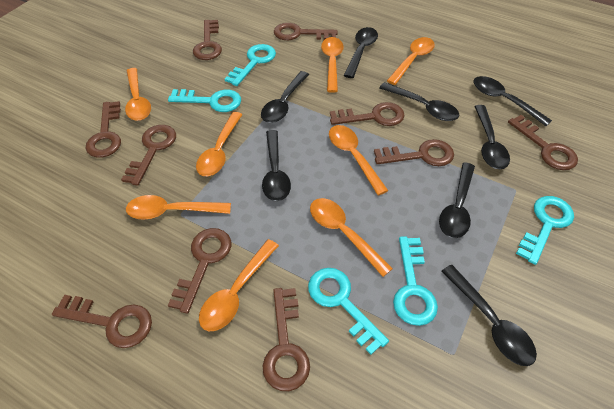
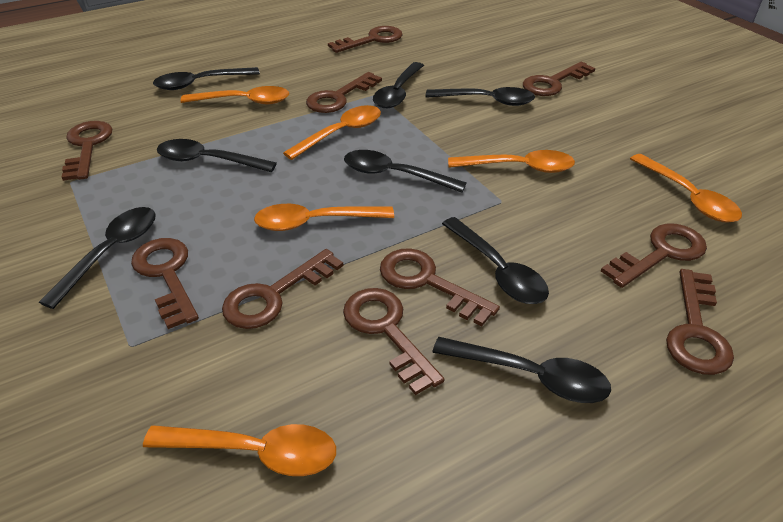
orange spoon: [125,68,151,121] [126,195,231,220] [196,112,243,176] [199,239,279,331] [310,198,393,277] [321,37,344,93] [329,125,388,195] [387,37,435,85] = 8 -> [143,424,336,476] [180,86,289,104] [254,204,394,231] [283,105,381,160] [448,150,575,173] [630,154,742,223] = 6
turquoise key: [168,89,241,112] [225,44,276,86] [308,268,389,355] [393,236,438,326] [516,196,574,265] = 5 -> none = 0

